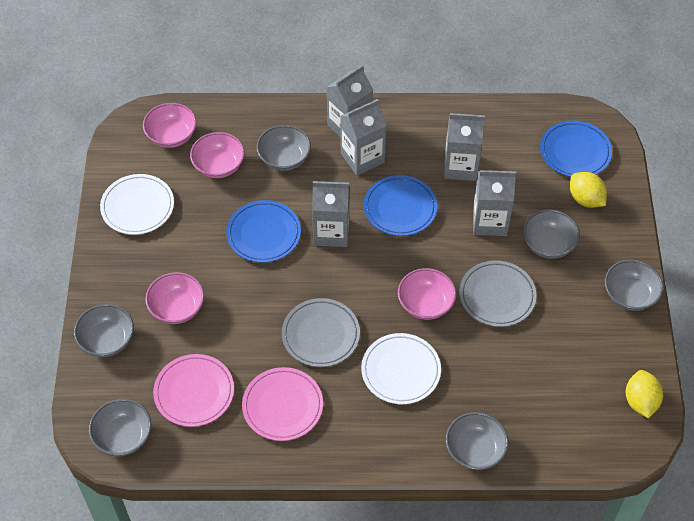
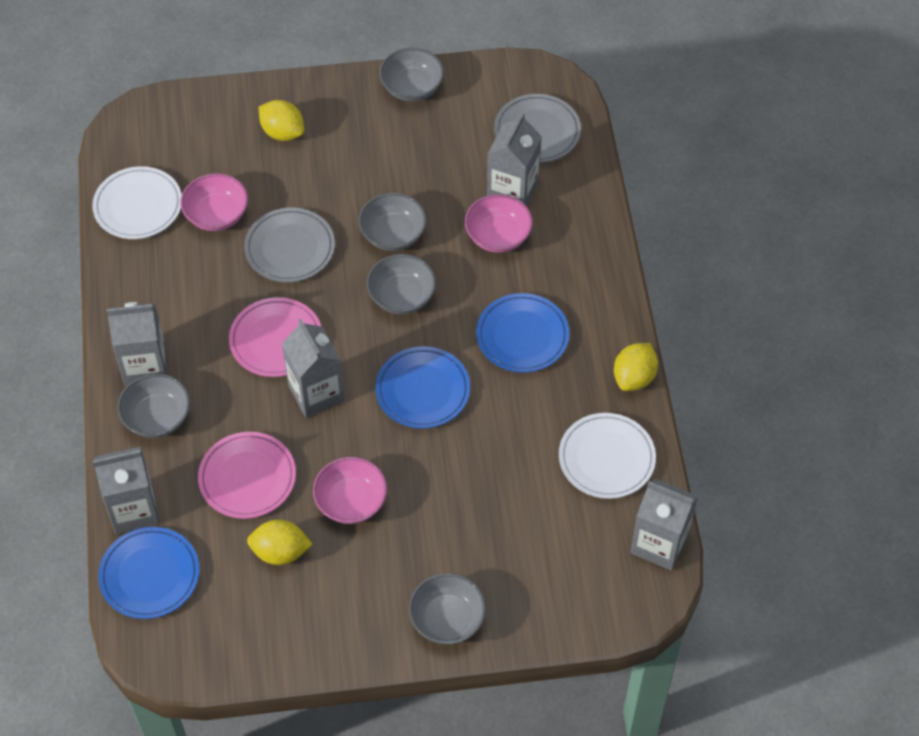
grey bowl: [74,304,134,357] [89,399,151,456] [257,125,311,171] [446,412,508,470] [523,210,580,259] [605,260,663,311] = 6 -> [117,374,190,438] [359,193,427,251] [367,254,436,314] [379,48,444,101] [409,573,486,645] = 5
pink bowl: [143,103,197,148] [145,272,204,324] [190,132,245,178] [398,268,456,320] = 4 -> [180,173,248,231] [313,457,387,524] [465,194,533,253] = 3
yellow lemon: [570,172,607,208] [626,370,663,418] = 2 -> [247,520,312,565] [259,100,304,141] [614,343,658,391] = 3

